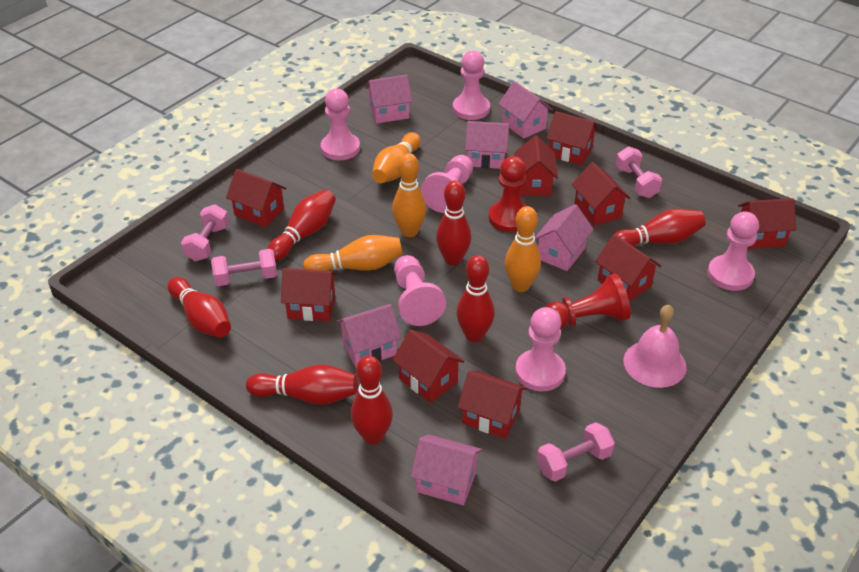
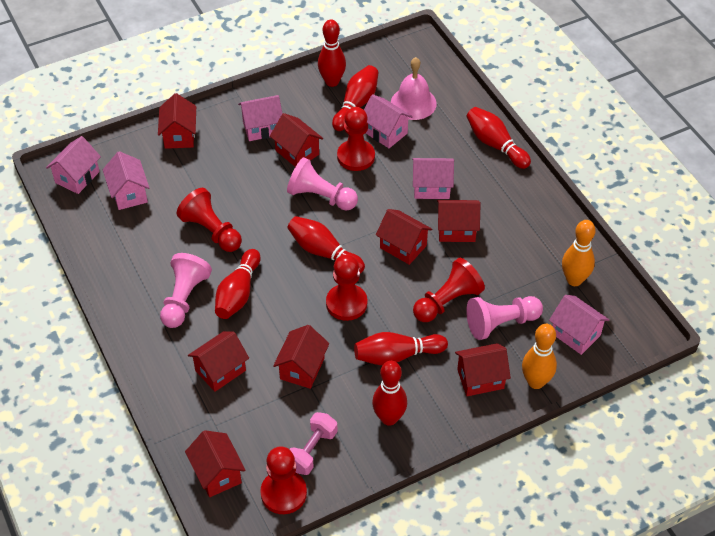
orange bowling pin: [303,235,403,271] [372,132,421,183] [392,153,426,237] [505,206,541,292] = 4 -> [522,324,557,389] [562,220,596,286] = 2
pink dumbbell: [181,204,229,261] [211,249,277,286] [537,422,615,482] [616,147,662,198] = 4 -> [289,412,337,475] = 1
pink pawn: [321,89,360,160] [394,255,446,326] [421,155,473,213] [453,51,490,120] [515,307,566,392] [707,211,759,291] = 6 -> [160,253,212,328] [287,157,358,211] [466,296,543,340] = 3
red house: [226,169,287,227] [281,268,337,321] [392,329,464,403] [458,371,527,439] [514,136,558,196] [546,111,599,165] [572,162,631,226] [595,234,661,301] [738,198,796,249] = 9 -> [158,93,196,149] [185,430,246,497] [188,331,249,392] [270,113,323,167] [273,325,329,389] [376,209,432,265] [437,200,481,242] [455,343,511,396] = 8
red pawn: [488,156,527,232] [545,274,631,329] = 2 -> [177,188,242,252] [260,446,307,514] [326,255,367,321] [337,107,375,171] [413,258,485,322] = 5

